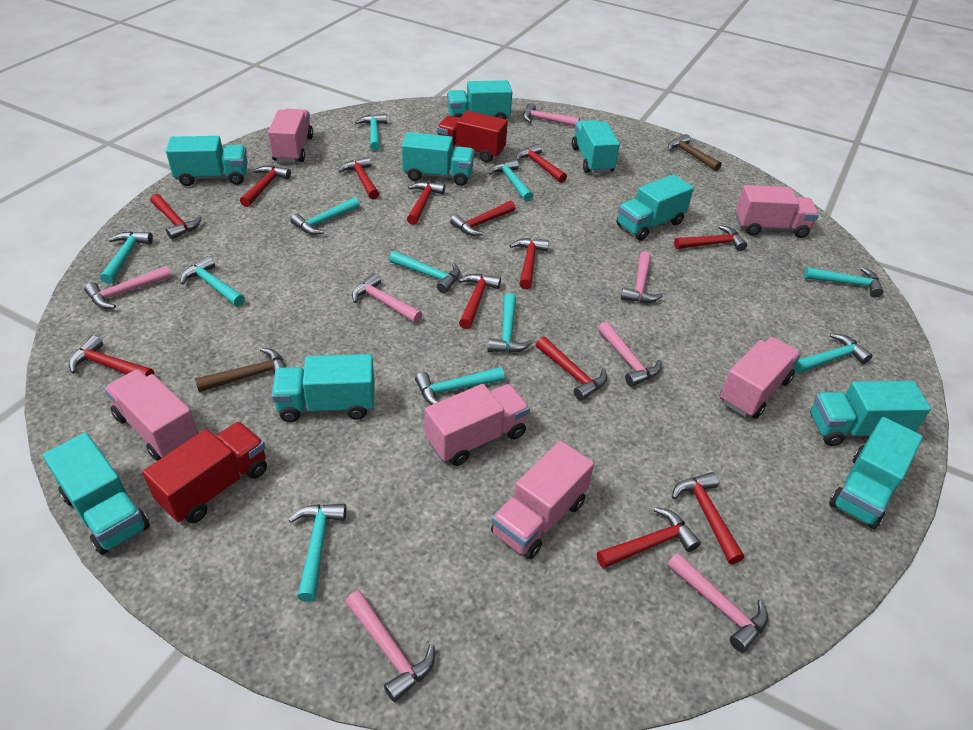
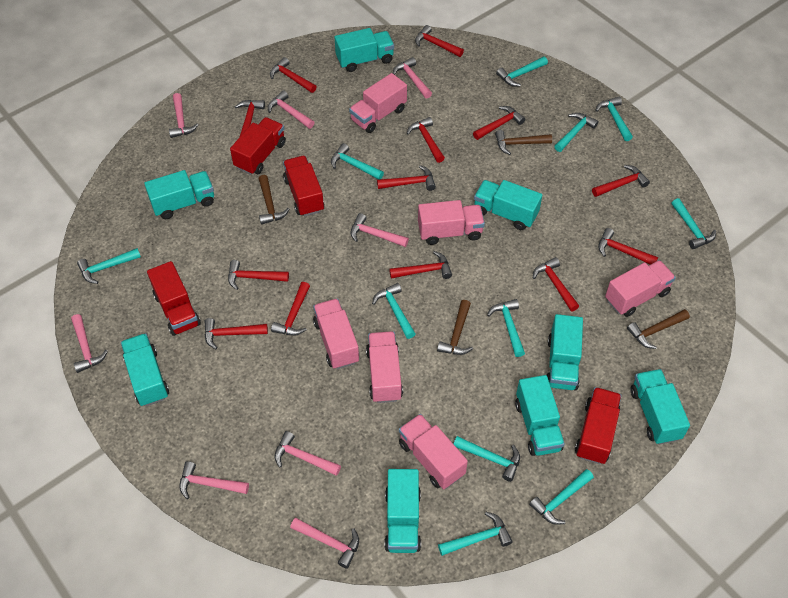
brown hammer: [195,348,286,392] [668,134,722,171] = 2 -> [258,175,290,225] [437,300,473,355] [495,130,552,155] [627,309,690,349] = 4
pink hammer: [84,266,172,309] [345,591,435,702] [352,273,422,323] [523,103,580,126] [598,322,662,387] [621,251,663,303] [667,553,768,652] = 7 -> [71,314,108,373] [169,93,199,138] [179,461,249,499] [268,90,315,129] [274,431,341,476] [290,518,359,569] [351,213,409,247] [393,57,432,98] = 8
red truck: [142,422,267,523] [437,111,508,163] = 2 -> [147,261,201,336] [230,117,286,175] [283,156,324,217] [575,387,621,464] = 4
turquoise truck: [43,433,150,555] [166,136,248,186] [272,354,375,422] [402,132,475,186] [447,80,512,119] [572,120,620,173] [616,174,694,241] [810,381,931,446] [829,417,923,529] = 9 -> [121,333,169,406] [144,170,214,219] [335,28,394,72] [385,469,421,553] [474,180,542,230] [515,375,565,456] [547,314,583,391] [631,369,690,445] = 8

